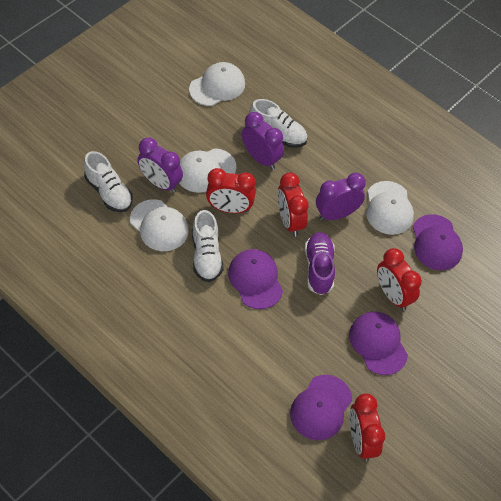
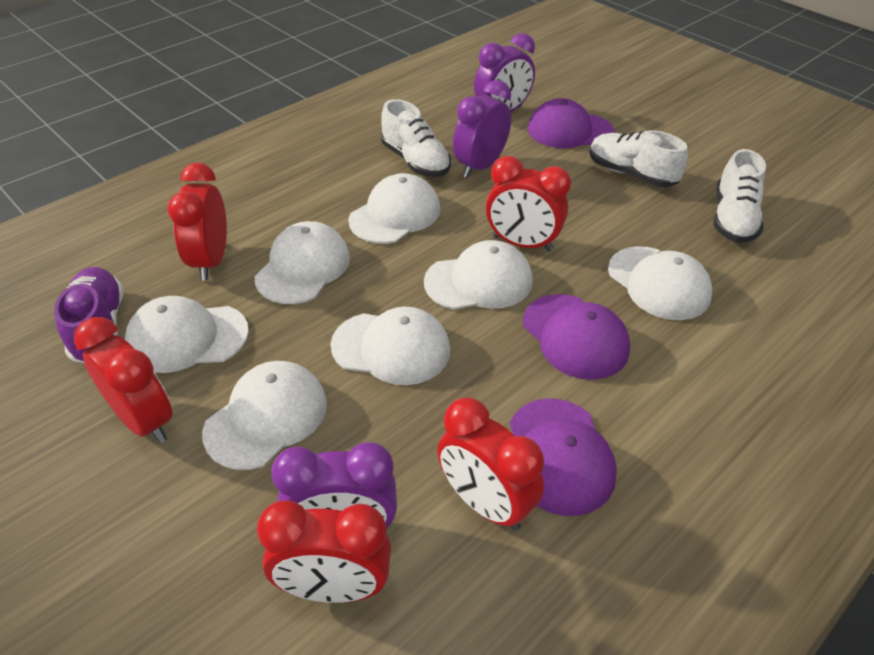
purple cap: [228,249,283,309] [290,375,352,440] [349,312,408,375] [413,214,463,270] = 4 -> [510,398,617,516] [523,294,630,380] [527,98,614,148] = 3
red clock: [206,168,256,213] [277,172,309,237] [350,393,385,461] [377,248,422,311] = 4 -> [74,317,173,443] [168,163,227,280] [257,500,391,603] [437,398,544,531] [486,156,571,252] = 5
white cap: [130,199,189,251] [179,148,236,193] [189,62,245,106] [366,181,414,235] = 4 -> [125,296,249,373] [202,361,327,470] [255,221,350,304] [331,307,450,385] [348,173,440,244] [424,240,533,309] [608,246,712,320] = 7

